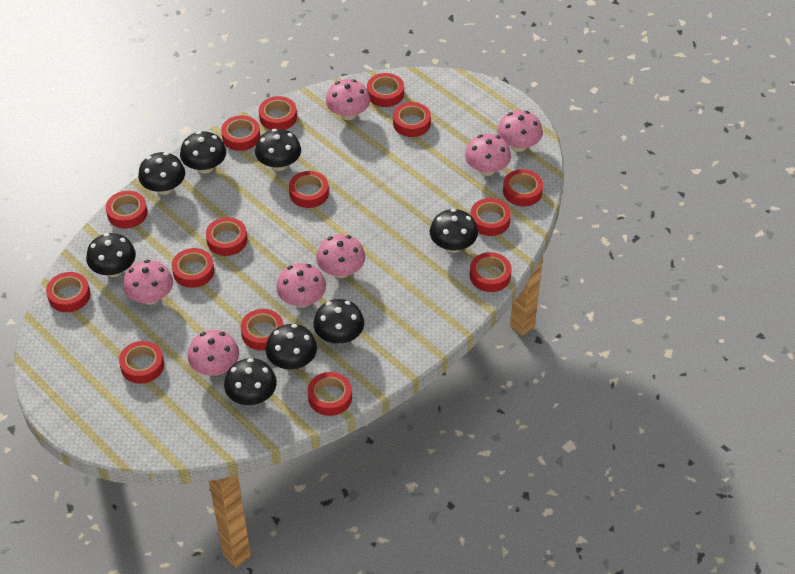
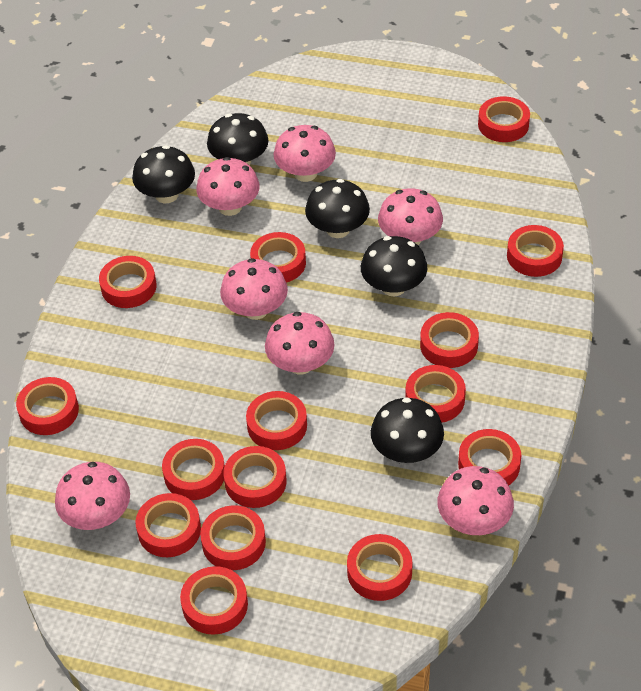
black mushroom: [86,233,136,277] [138,152,185,195] [180,131,226,174] [224,358,277,405] [255,129,301,171] [265,324,317,370] [313,299,364,344] [430,209,478,253] = 8 -> [132,145,195,203] [207,113,269,165] [305,179,370,238] [361,236,427,296] [371,397,444,463] = 5

